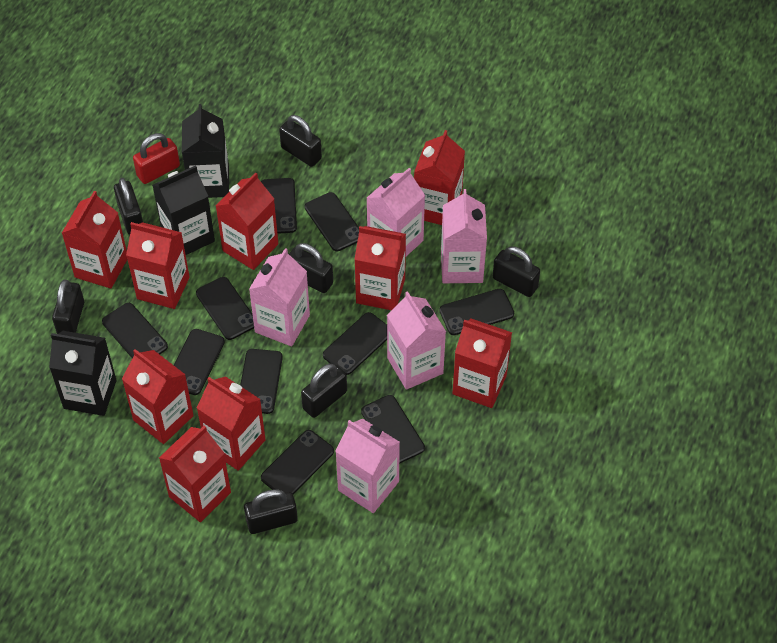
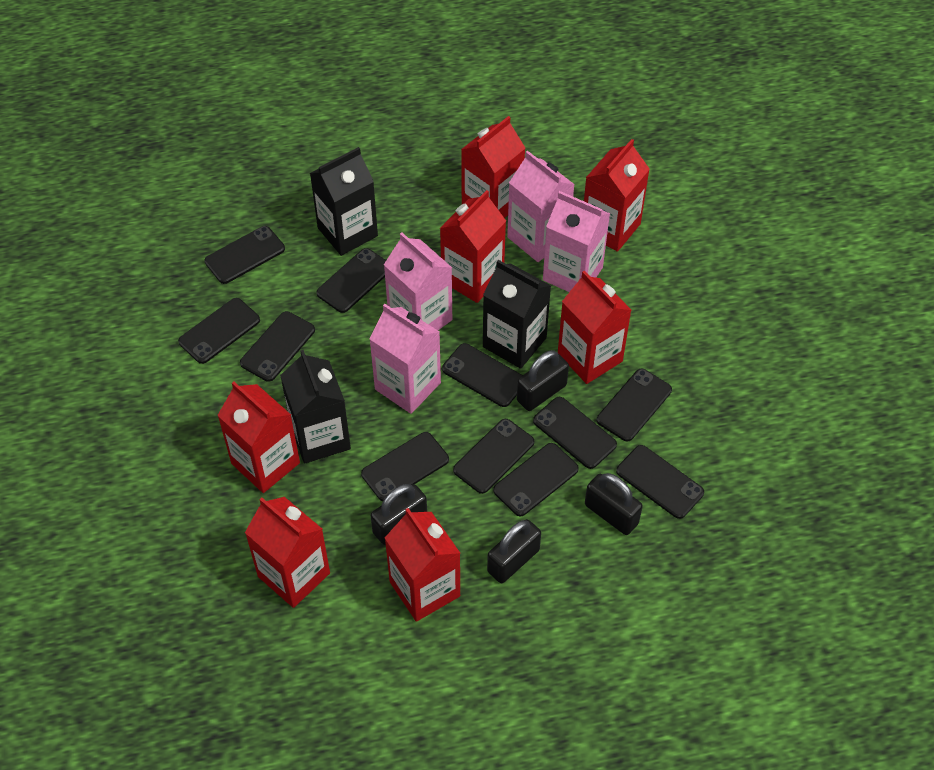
black padlock: [52,280,84,334] [114,178,143,235] [244,489,298,534] [279,115,322,167] [289,243,333,293] [301,364,347,418] [493,246,540,297] = 7 -> [371,484,427,545] [487,519,541,583] [517,350,569,411] [585,473,643,535] = 4
black phone: [102,303,168,358] [174,329,225,395] [196,277,254,340] [240,349,283,414] [261,178,297,234] [261,430,334,494] [305,192,359,251] [323,312,387,375] [361,395,425,464] [439,289,514,335] = 10 -> [178,298,260,364] [204,226,285,284] [240,311,315,382] [316,248,386,313] [361,432,449,501] [442,343,523,407] [453,419,534,494] [493,443,579,516] [533,397,617,469] [597,369,672,441] [616,445,704,519] = 11
pink carton: [249,248,310,346] [335,419,400,513] [367,168,425,256] [387,291,446,390] [441,189,487,283] = 5 -> [369,304,441,414] [384,233,452,330] [507,151,575,262] [543,191,610,292] = 4
red carton: [62,191,127,289] [122,349,194,444] [126,222,190,309] [159,426,231,522] [197,376,266,471] [216,172,278,270] [354,226,406,310] [414,130,465,225] [453,318,512,408] = 9 -> [217,382,300,493] [245,497,330,608] [385,508,460,622] [440,190,506,303] [461,116,525,218] [558,270,631,384] [584,139,650,252] = 7
red padlock: [133,133,180,184] = 1 -> none = 0

